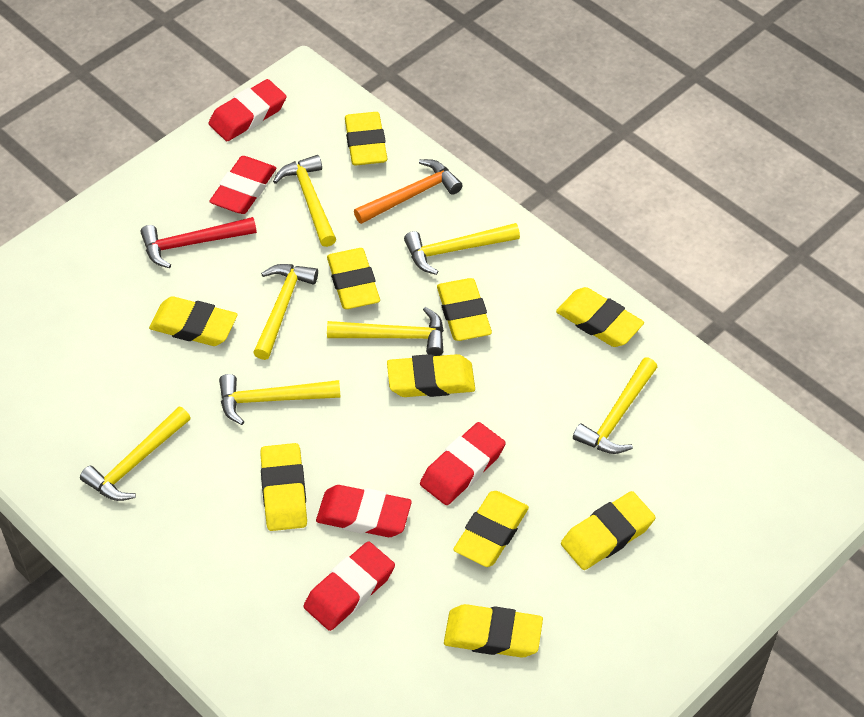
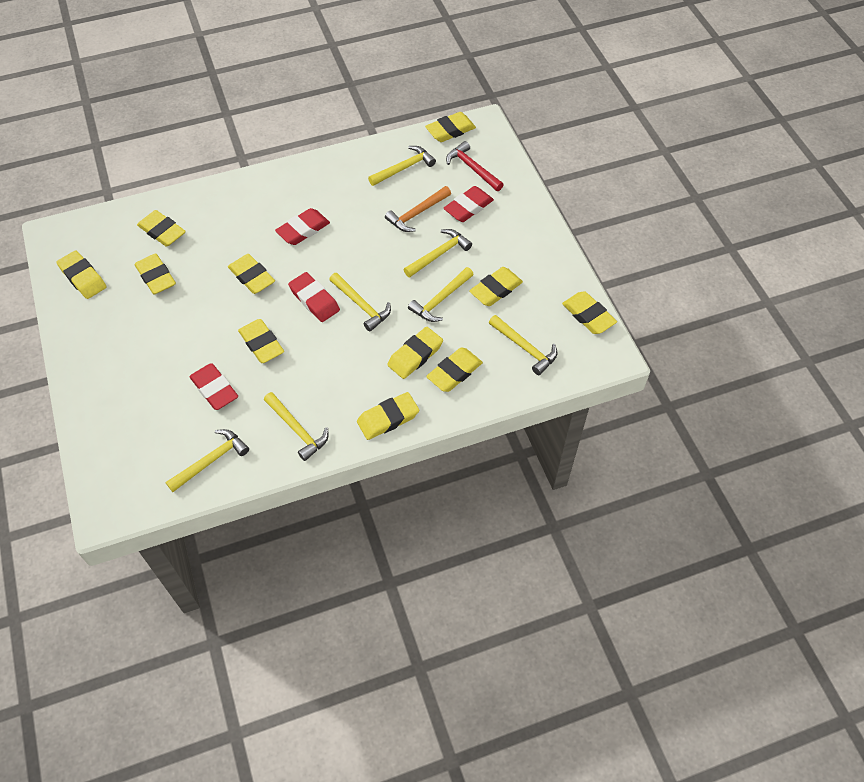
red eraser: [208,79,287,141] [209,156,276,214] [304,541,395,631] [316,485,412,537] [420,422,505,505] = 5 -> [189,363,238,410] [275,208,330,245] [288,272,340,322] [444,186,494,222] = 4
yellow eraser: [149,296,238,346] [260,443,307,531] [327,248,380,309] [345,112,387,165] [387,354,475,397] [437,278,492,341] [444,604,543,658] [453,491,529,567] [556,287,644,347] [561,491,655,570] = 10 -> [56,250,107,299] [134,254,176,294] [137,210,186,247] [228,254,275,294] [238,319,284,363] [357,392,419,440] [387,327,443,379] [425,112,476,142] [426,348,483,392] [469,267,523,306] [562,291,617,334] = 11

